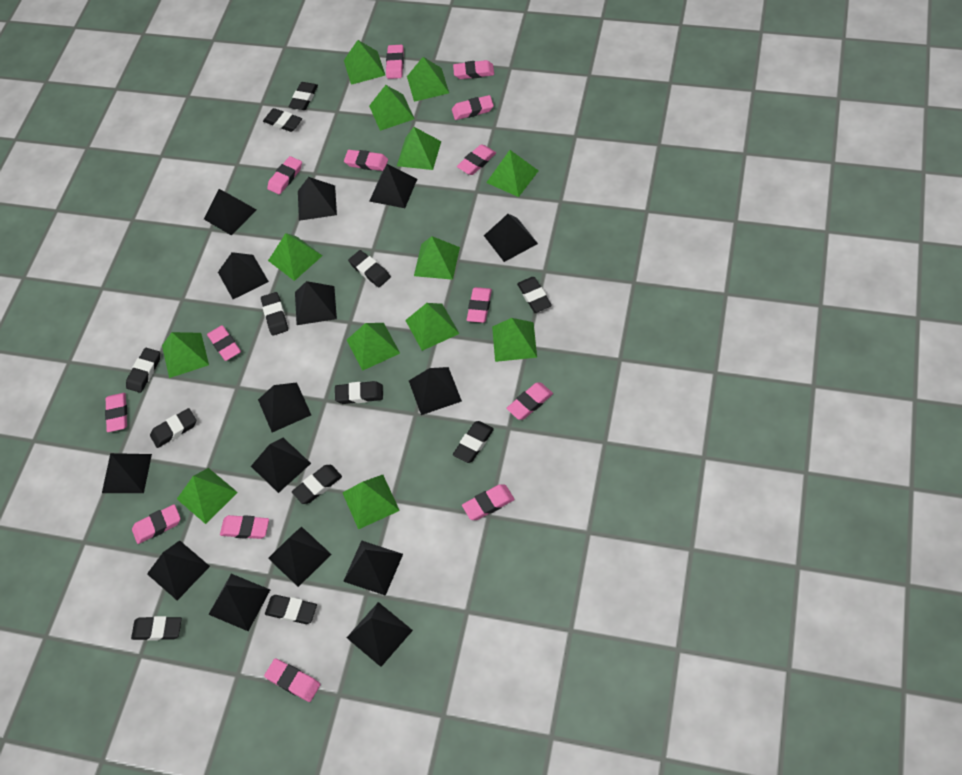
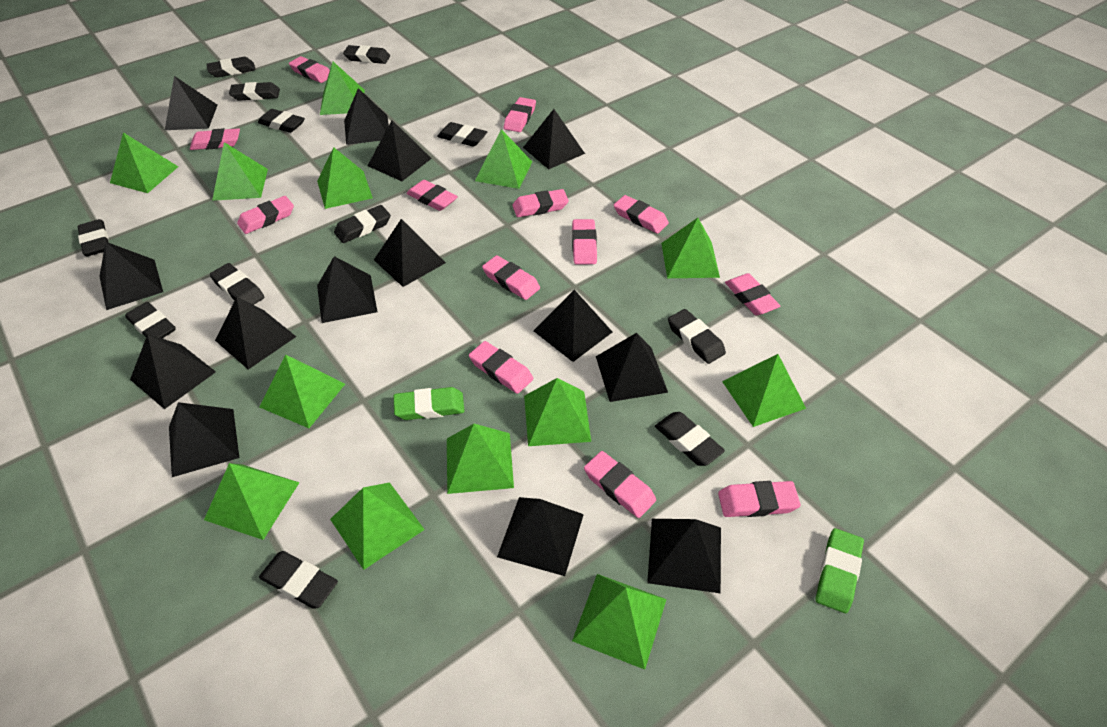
black pyramid: [102,453,152,493] [147,540,210,601] [204,189,256,236] [208,574,270,631] [218,252,269,299] [251,438,311,493] [258,383,311,432] [268,526,332,587] [295,281,337,325] [298,177,337,221] [343,540,403,596] [347,602,413,667] [369,164,417,208] [409,367,462,415] [484,214,538,262] = 15 -> [99,242,163,310] [130,334,216,409] [165,76,217,130] [169,402,239,477] [215,297,296,369] [317,256,377,323] [344,88,389,145] [368,120,432,181] [374,219,446,287] [497,497,584,576] [523,109,585,169] [534,290,612,362] [596,333,668,402] [647,519,721,593] = 14
green eraser: none = 0 -> [394,387,464,420] [816,528,864,613] = 2
pink eraser: [105,393,127,432] [132,504,181,544] [207,325,241,361] [220,515,269,539] [264,658,321,702] [267,156,302,195] [344,150,388,171] [386,45,404,79] [452,95,494,120] [453,60,494,79] [457,144,496,175] [462,484,515,520] [467,287,492,323] [506,383,553,420] = 14 -> [190,128,240,150] [237,196,294,234] [289,56,330,83] [407,180,458,211] [469,341,533,394] [482,255,540,300] [504,97,536,132] [512,189,569,217] [572,219,597,264] [584,451,656,518] [614,195,669,234] [718,481,801,517] [725,273,780,315] = 13

